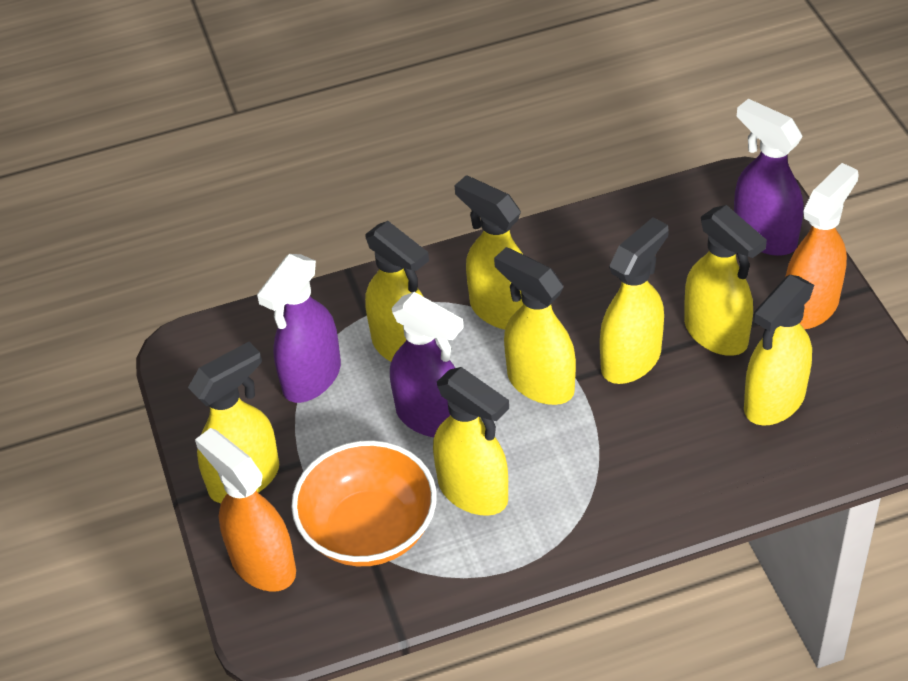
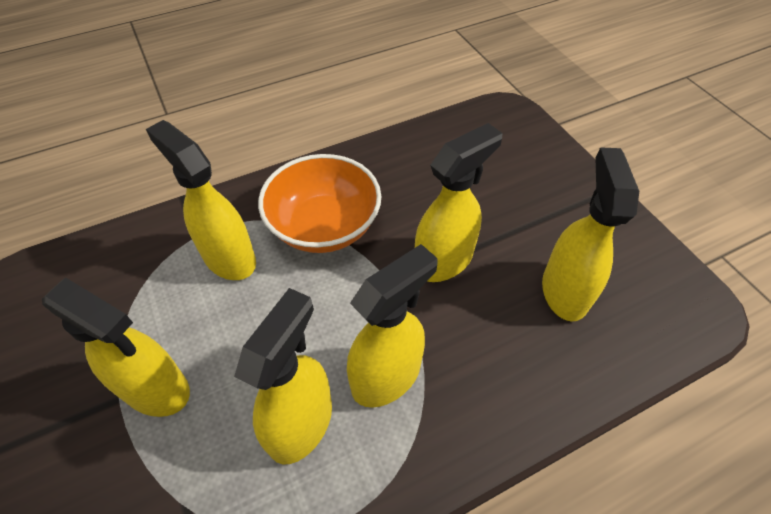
orange spray bottle: [195,428,296,592] [785,163,859,329] = 2 -> none = 0
purple spray bottle: [257,254,341,403] [390,292,464,437] [734,99,803,256] = 3 -> none = 0
yellow spray bottle: [188,342,279,503] [365,221,429,362] [433,367,509,516] [455,175,523,330] [494,247,576,405] [600,217,669,384] [684,205,767,356] [744,275,814,426] = 8 -> [42,278,190,417] [146,120,256,280] [234,288,332,464] [347,244,438,408] [415,123,502,282] [542,147,639,322] = 6

